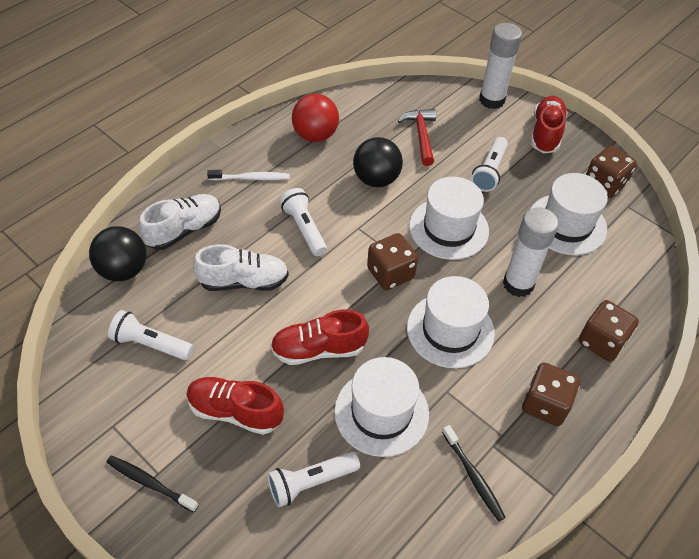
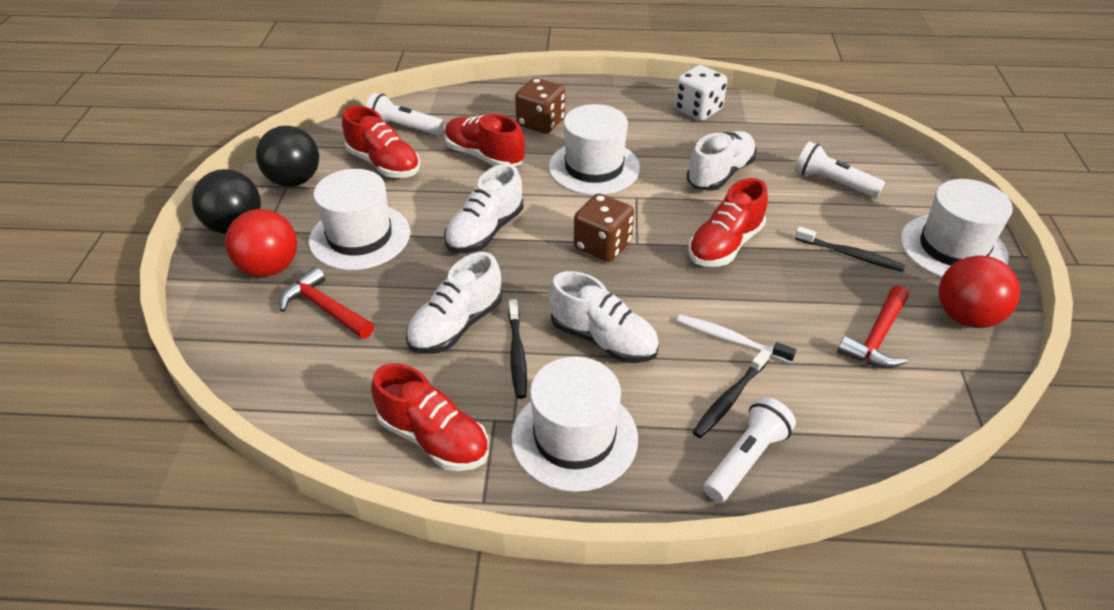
black toothbrush: [106,456,199,513] [442,425,506,521] = 2 -> [508,299,527,399] [692,349,770,438] [795,226,905,272] = 3
brown dice: [367,233,418,290] [522,362,580,426] [578,300,639,362] [586,145,637,198] = 4 -> [515,78,565,134] [574,193,634,262] = 2
red ball: [292,94,339,142] = 1 -> [225,209,297,277] [939,256,1020,328] = 2
red hammer: [398,109,436,166] = 1 -> [280,266,374,339] [837,286,909,368] = 2
red shoe: [186,377,284,435] [270,309,369,365] [531,96,568,153] = 3 -> [342,106,420,178] [371,363,489,471] [445,114,525,166] [688,178,768,267] = 4
white dice: none = 0 -> [674,65,727,121] = 1
white flashlight: [108,310,193,360] [267,452,360,507] [279,188,327,256] [471,137,508,192] = 4 -> [366,93,445,135] [703,397,796,503] [795,141,885,198] = 3
white glue stick: [479,23,522,109] [503,207,559,297] = 2 -> none = 0
white shoe: [139,194,221,250] [193,244,289,291] = 2 -> [406,252,502,354] [444,164,524,253] [548,271,659,363] [687,131,757,191] = 4

